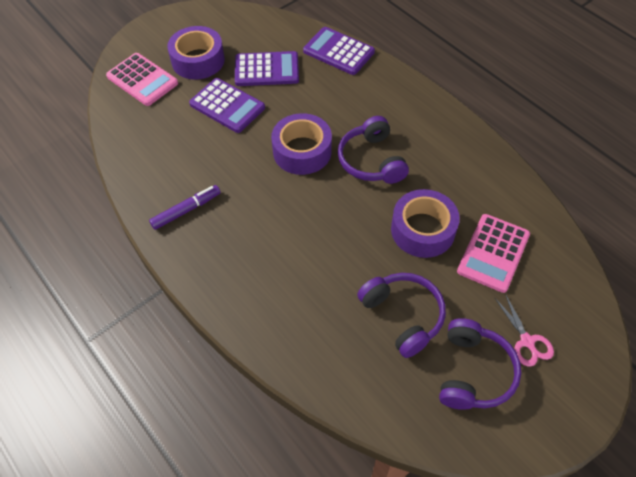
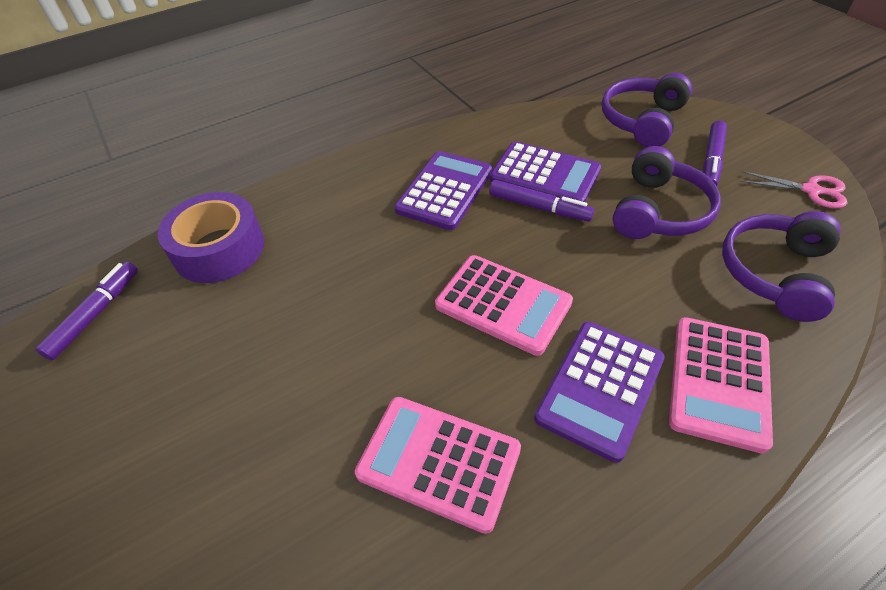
pink calculator: [106,53,178,106] [457,214,530,293] = 2 -> [355,397,521,534] [435,255,573,356] [669,317,773,454] = 3
purple marker: [149,185,221,230] = 1 -> [35,261,138,360] [489,180,594,222] [703,121,727,186] = 3
purple tape: [167,26,225,79] [271,113,332,175] [391,189,460,258] = 3 -> [158,192,264,283] = 1

